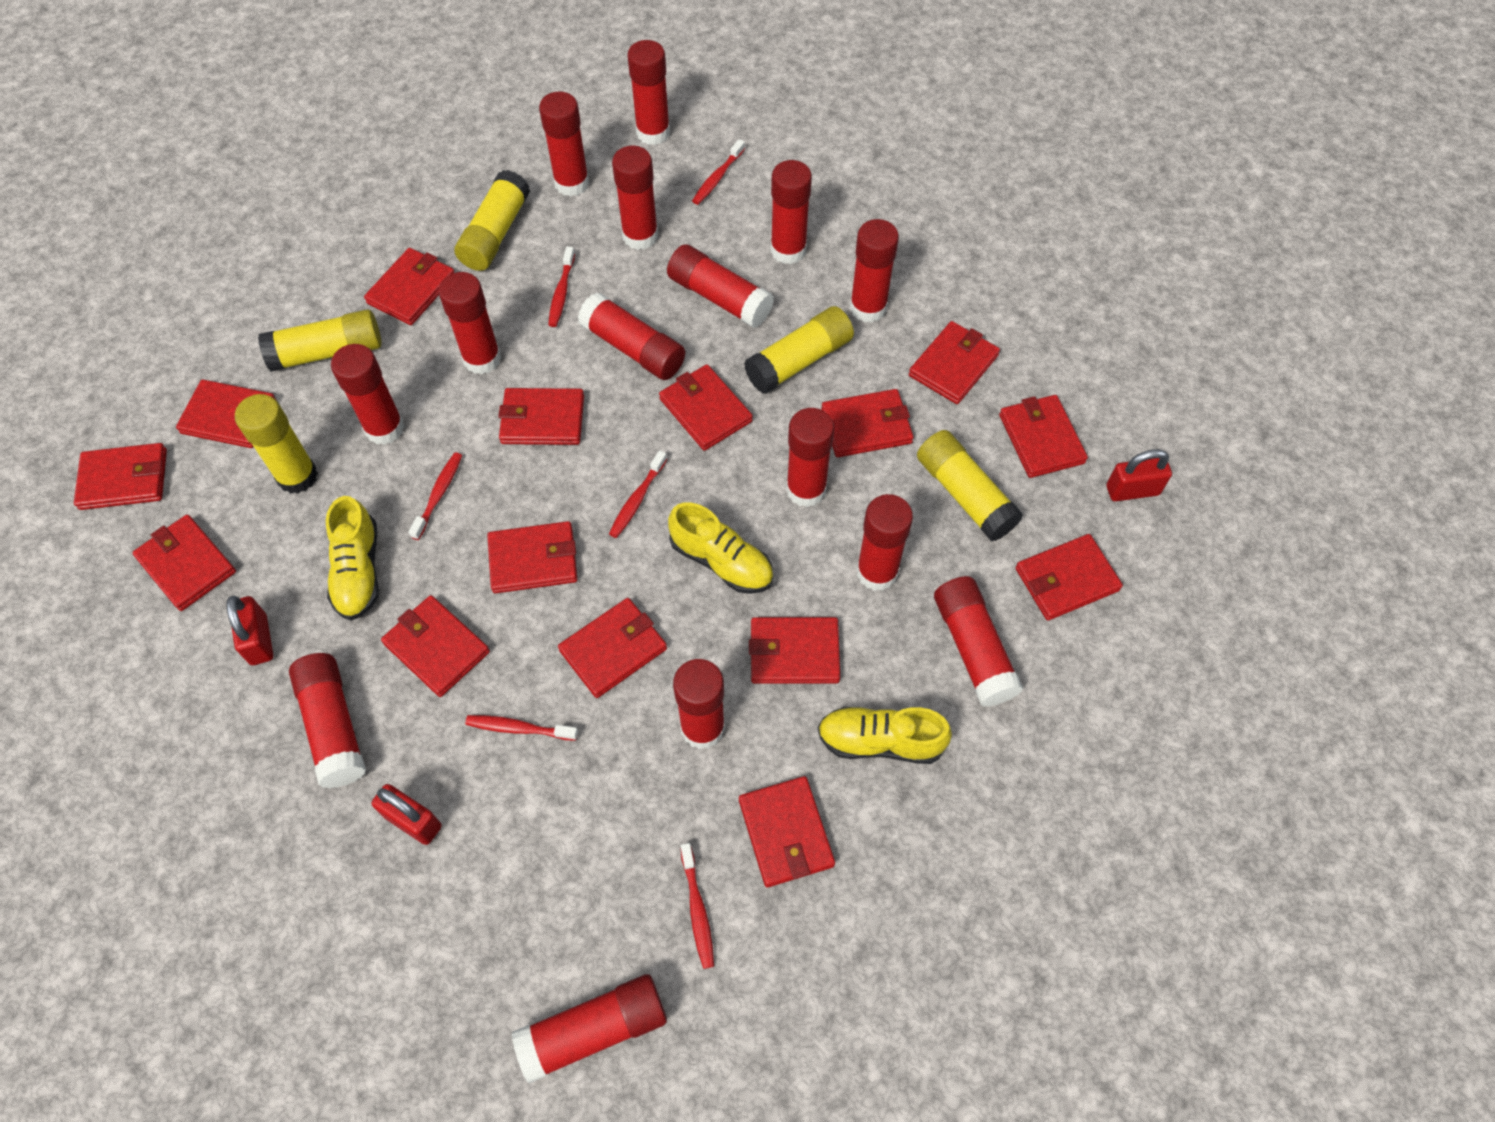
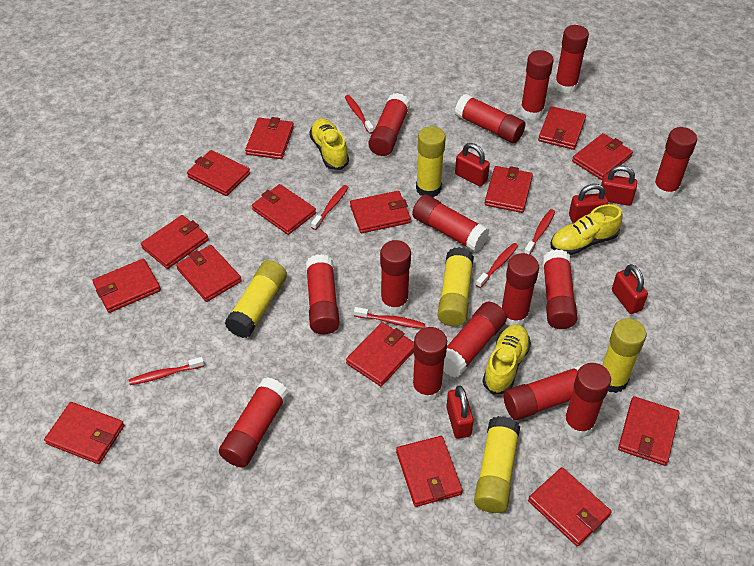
red padlock: [226,596,273,665] [371,784,442,845] [1107,449,1172,501] = 3 -> [446,386,474,439] [455,143,490,187] [569,184,608,223] [601,166,637,206] [612,264,648,314] = 5

